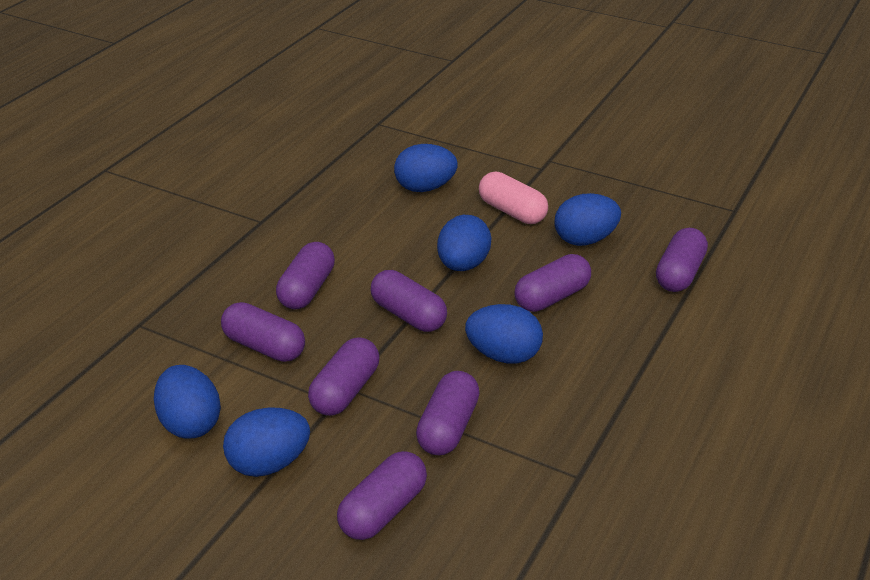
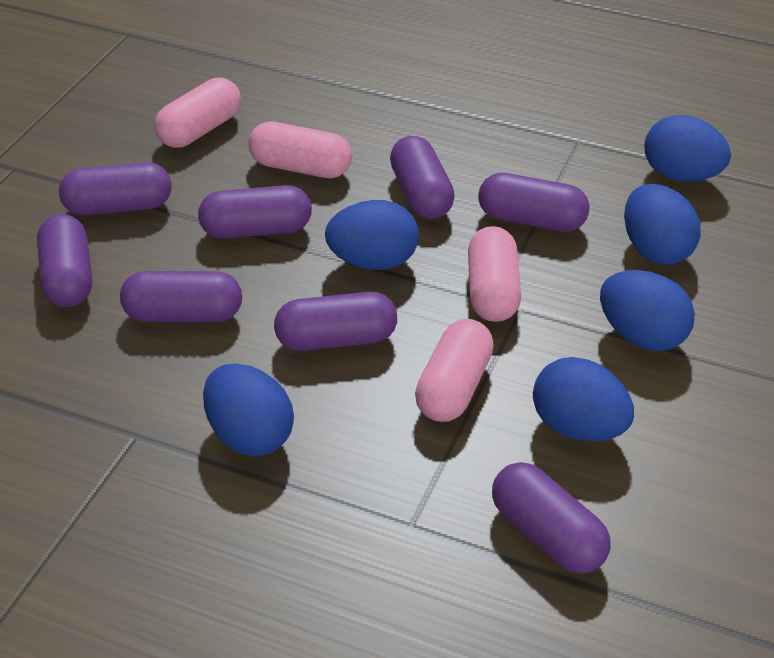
pink capsule: [479,172,548,224] = 1 -> [155,78,241,148] [248,122,352,178] [415,319,494,422] [468,226,521,322] = 4

